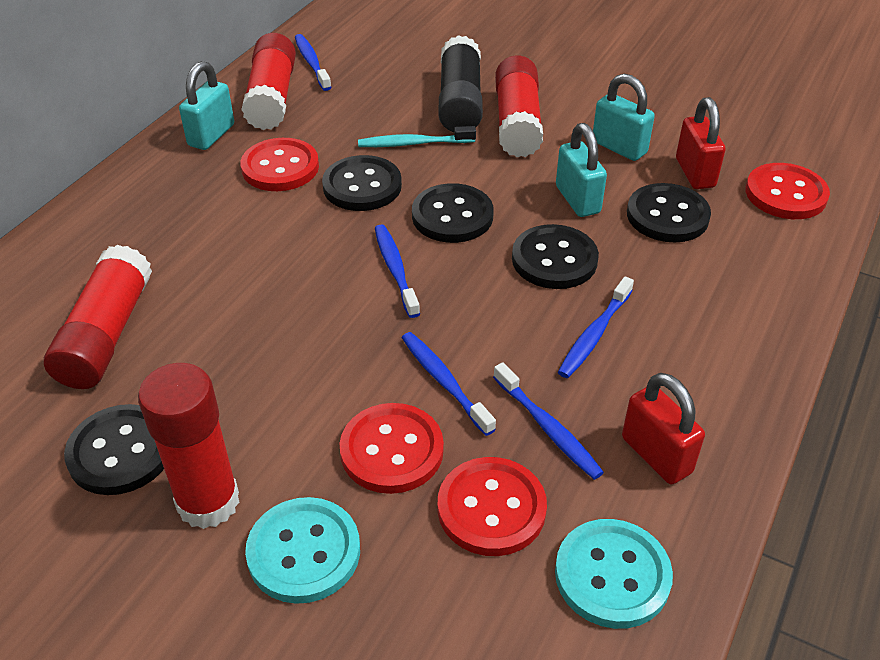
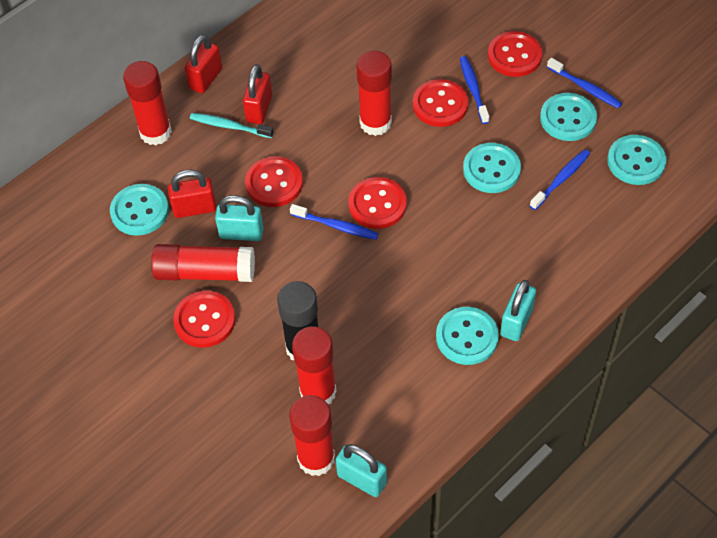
black button: [64,404,164,495] [322,155,402,211] [412,183,494,243] [512,224,599,289] [627,183,711,242] = 5 -> none = 0
blue toothbrush: [295,34,332,91] [375,224,420,318] [402,332,496,436] [493,362,604,480] [558,276,634,378] = 5 -> [290,204,378,240] [460,56,490,124] [530,149,590,210] [547,58,622,109] = 4
red button: [241,138,319,191] [339,403,444,494] [438,457,547,556] [746,163,830,219] = 4 -> [173,291,236,348] [245,156,303,207] [349,177,407,229] [413,79,468,127] [488,31,542,77] = 5
red glue stick: [44,245,152,389] [138,363,240,529] [241,33,296,130] [495,56,543,157] = 4 -> [123,61,172,145] [151,244,255,282] [289,395,335,476] [292,326,337,404] [357,51,392,136] = 5
red padlock: [622,373,705,484] [676,97,726,189] = 2 -> [168,170,216,218] [185,34,222,93] [243,64,272,124] = 3
turquoise button: [245,497,360,604] [555,519,673,629] = 2 -> [110,184,169,236] [436,307,499,365] [463,143,521,193] [540,93,597,141] [607,135,667,185] = 5

